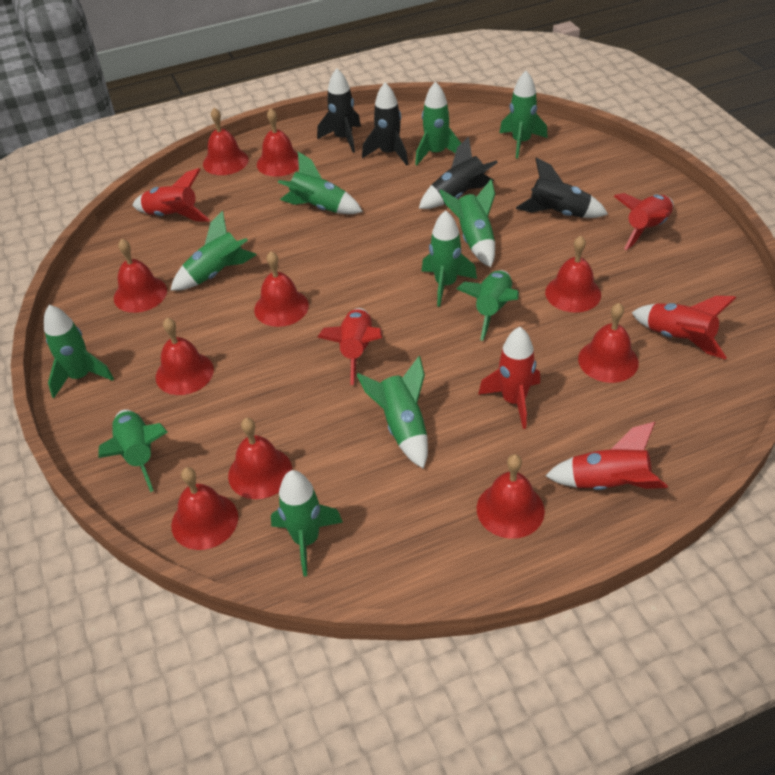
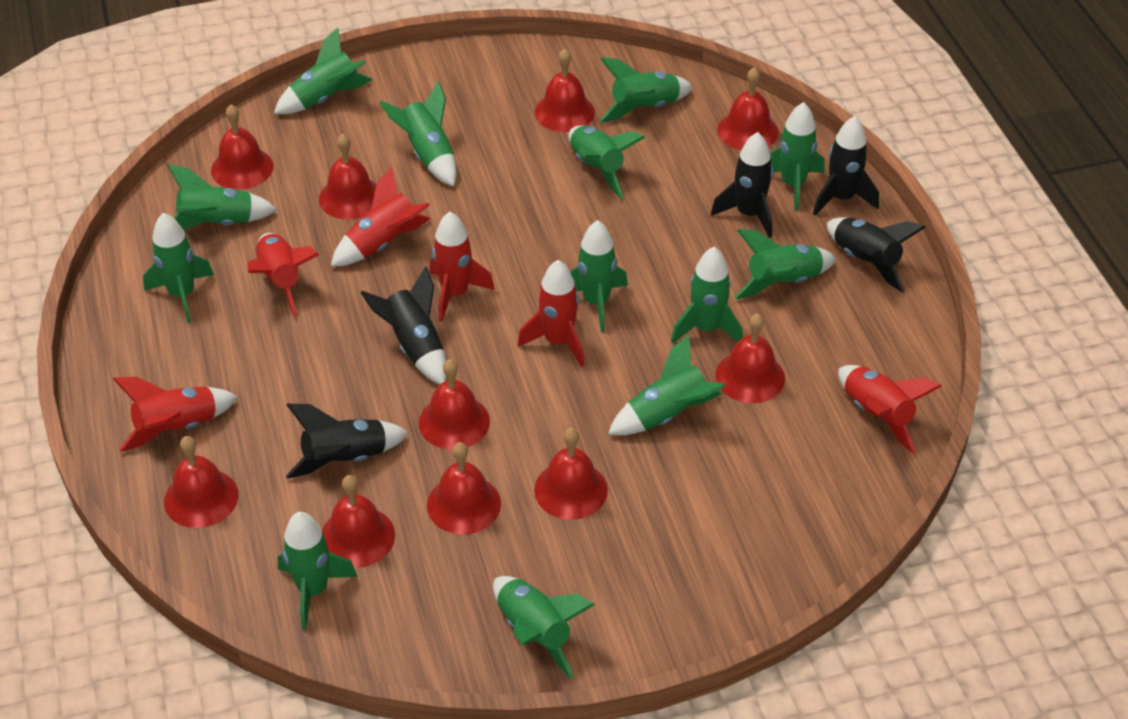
black rocket: [317,68,361,153] [362,82,408,166] [419,137,498,209] [516,157,608,218] = 4 -> [286,403,408,479] [361,266,446,384] [711,132,773,238] [813,116,879,215] [827,217,926,293] = 5
green rocket: [44,305,114,398] [98,409,167,492] [170,211,256,291] [271,470,343,576] [278,152,363,214] [357,356,428,469] [415,81,461,165] [422,210,477,307] [439,179,495,267] [457,270,519,341] [499,71,548,158] = 11 -> [143,213,214,323] [167,164,277,231] [274,27,372,114] [277,512,358,630] [380,81,457,186] [493,576,595,679] [568,126,645,199] [570,220,628,332] [600,57,693,123] [608,335,725,435] [671,247,743,344] [734,229,836,299] [770,102,824,211] = 13

